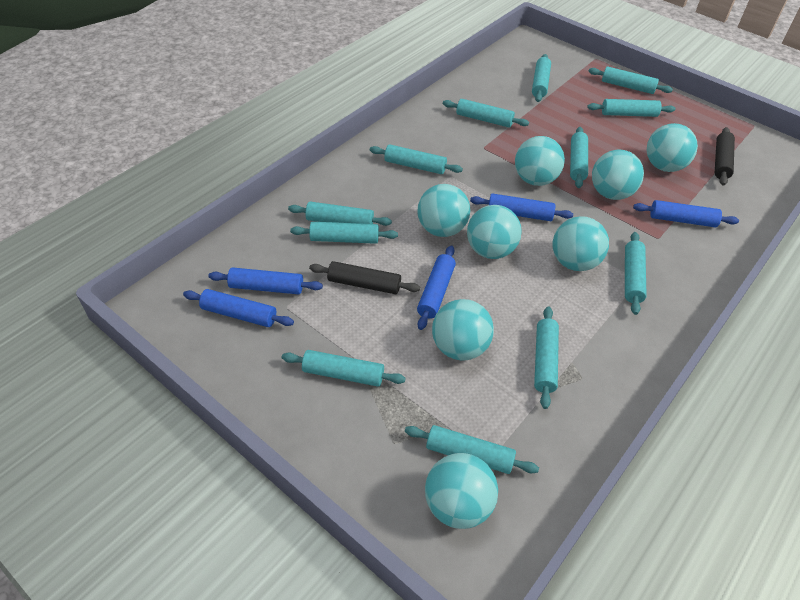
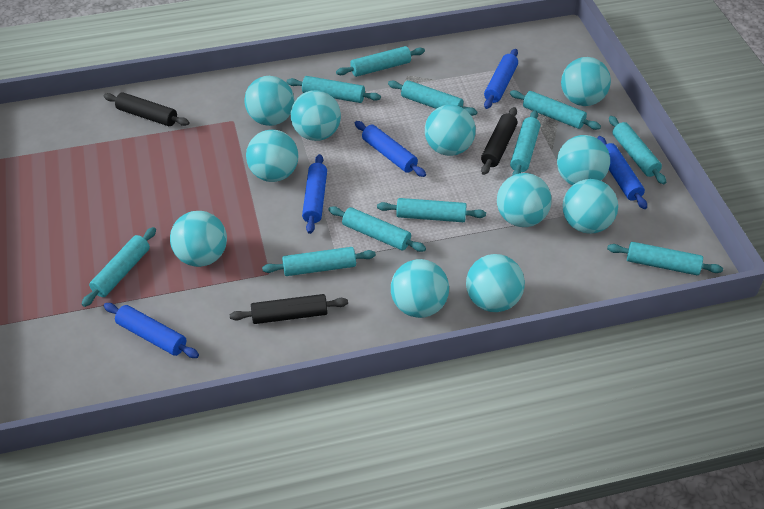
black rolling pin: [309,261,420,294] [715,127,735,186] = 2 -> [104,92,189,126] [230,294,348,324] [481,107,518,175] = 3
turquoise ball: [417,184,470,237] [425,453,498,529] [432,299,494,361] [467,205,522,259] [515,136,565,186] [552,216,609,271] [592,150,644,200] [647,123,698,172] = 8 -> [170,211,227,267] [244,76,294,126] [246,130,298,182] [291,90,341,141] [391,259,449,318] [425,105,476,156] [466,254,525,312] [497,173,552,227] [557,135,610,186] [561,57,611,106] [563,179,618,234] = 11
turquoise rolling pin: [282,350,406,387] [288,201,392,226] [290,222,398,244] [370,144,463,174] [405,425,539,474] [443,99,529,128] [532,54,551,102] [534,306,559,409] [570,127,588,188] [587,99,676,117] [588,66,673,94] [625,232,647,315] = 12 -> [82,227,156,307] [262,247,376,276] [287,76,381,103] [328,206,426,252] [336,46,425,77] [377,198,486,222] [388,80,477,116] [510,90,601,130] [510,110,540,176] [607,242,723,275] [609,116,666,184] = 11

